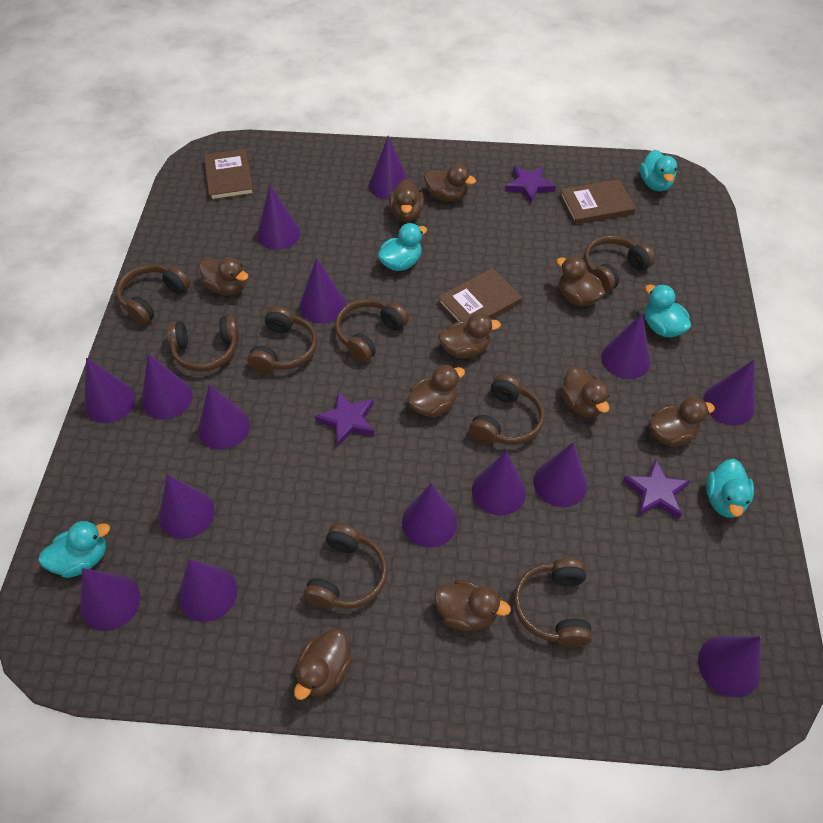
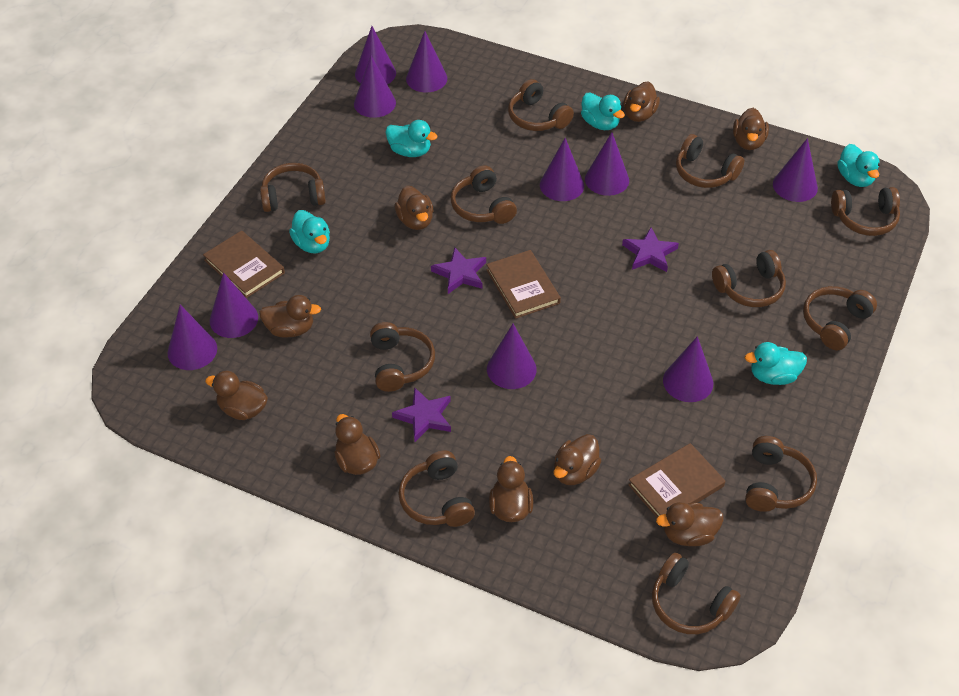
brown duck: [199,257,248,296] [294,629,352,700] [389,179,424,222] [407,365,465,417] [424,164,476,202] [434,580,511,631] [439,313,501,359] [557,256,605,306] [561,366,610,418] [649,397,715,447] = 10 -> [205,371,268,420] [259,295,321,338] [334,414,380,475] [394,186,434,230] [489,456,533,522] [553,434,601,485] [623,81,660,122] [656,502,723,546] [733,108,769,150] = 9
brown headphones: [116,264,190,325] [167,315,239,372] [247,306,318,373] [303,523,388,609] [335,299,409,363] [469,374,545,445] [513,558,592,647] [584,235,655,292] = 8 -> [260,163,326,212] [370,322,435,392] [398,451,475,527] [451,165,517,224] [508,79,574,131] [652,553,741,634] [676,134,744,188] [712,250,786,307] [745,436,817,512] [803,286,877,350] [831,187,900,236] = 11
purple cone: [80,568,140,631] [84,357,136,423] [142,354,193,420] [159,474,215,539] [178,559,237,622] [198,384,250,450] [257,185,301,250] [300,258,346,323] [369,136,408,200] [402,483,457,548] [472,451,526,516] [533,442,588,507] [601,313,650,379] [698,636,761,698] [703,360,755,425] = 15 -> [168,305,217,370] [210,272,258,338] [354,56,396,118] [355,26,396,85] [406,31,447,92] [487,324,537,389] [540,138,584,201] [585,132,629,196] [663,336,713,402] [773,138,818,202] = 10

